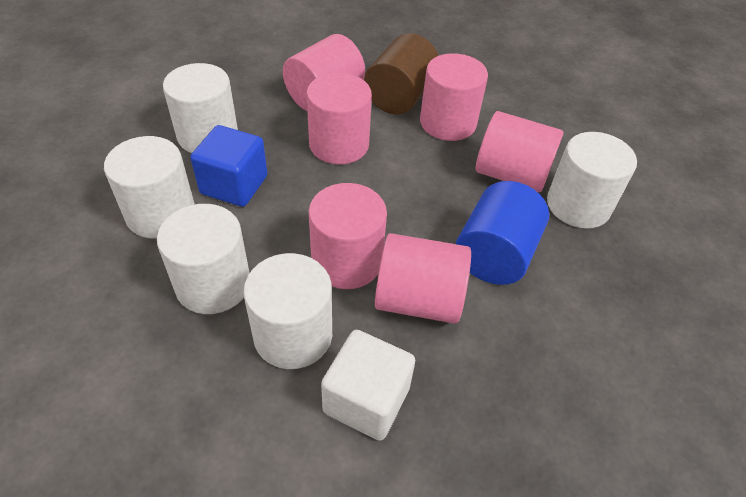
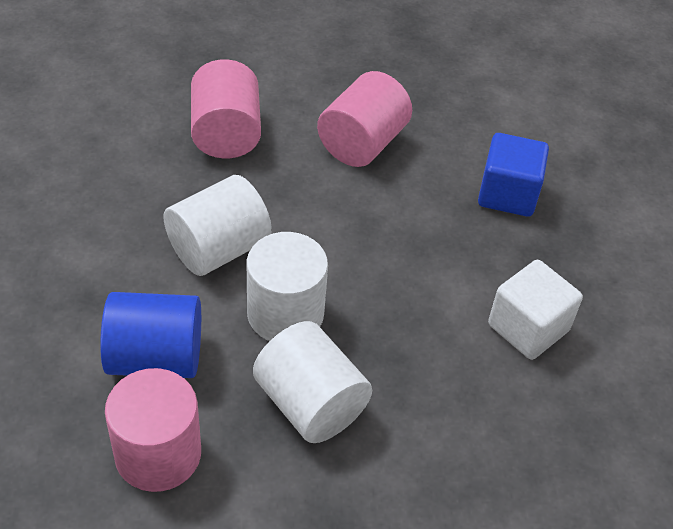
brown cylinder: [364,33,438,114] = 1 -> none = 0
pink cylinder: [283,34,365,111] [307,73,372,164] [309,183,387,289] [375,233,471,324] [420,53,488,141] [476,111,564,192] = 6 -> [105,368,201,492] [191,59,261,159] [317,71,412,167] = 3
white cylinder: [104,136,195,238] [157,204,250,314] [163,63,238,153] [243,253,332,369] [547,132,637,229] = 5 -> [163,175,272,276] [247,232,328,341] [253,321,372,443] = 3

